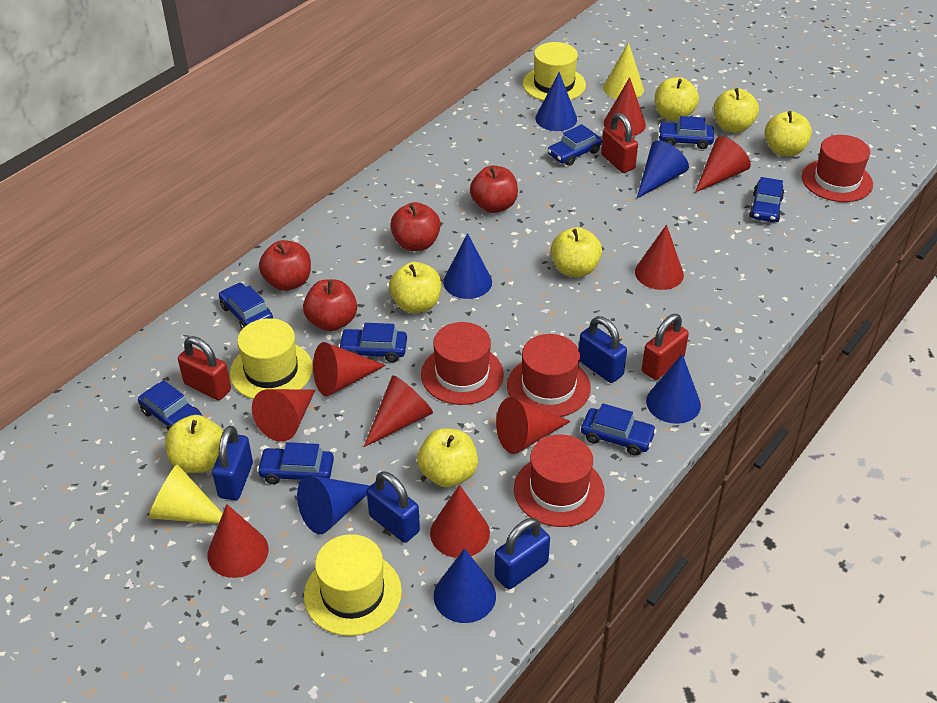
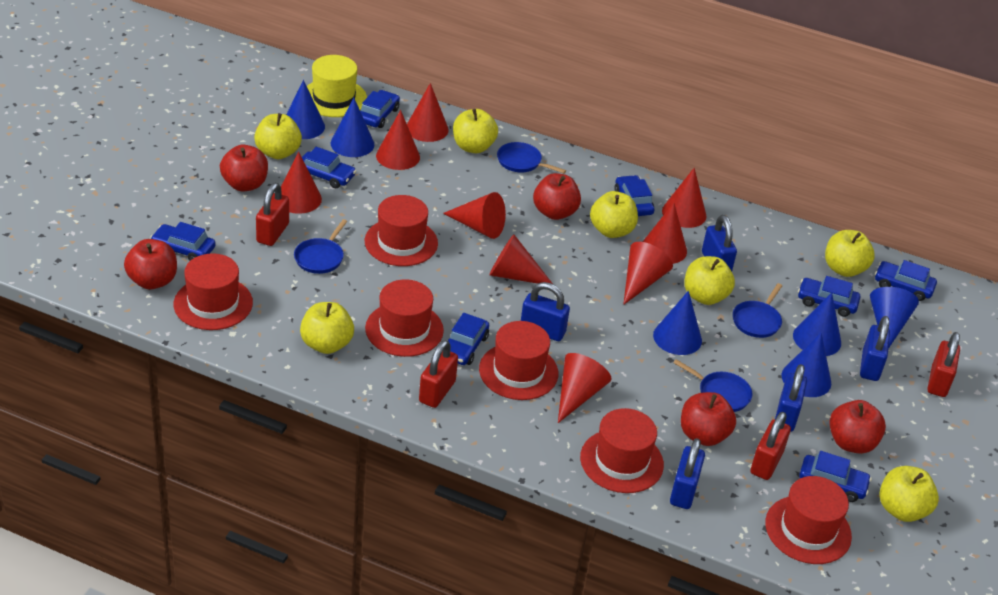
blue padlock: [212,426,253,500] [367,471,420,543] [494,518,550,589] [579,316,627,383] = 4 -> [521,282,570,341] [670,438,705,509] [702,215,737,271] [775,364,807,432] [860,316,890,381] = 5
blue pan: none = 0 -> [294,219,348,274] [497,142,566,174] [673,359,753,412] [733,283,782,338] = 4
red apple: [259,240,311,291] [303,279,357,331] [390,202,441,251] [470,166,518,213] = 4 -> [124,239,177,289] [220,144,268,192] [533,173,581,220] [681,392,736,446] [829,400,886,454] = 5
red hat: [421,322,504,405] [507,334,591,417] [514,434,605,527] [802,135,873,202] = 4 -> [174,254,253,330] [365,195,438,266] [365,279,444,357] [479,321,558,400] [580,408,664,493] [765,476,852,564] = 6
red padlock: [178,336,231,400] [601,113,638,173] [642,314,689,380] = 3 -> [256,183,289,246] [419,340,458,408] [750,412,791,480] [928,332,960,397] = 4
yellow cone: [149,464,223,524] [603,42,644,99] = 2 -> none = 0
yellow hat: [230,318,313,399] [304,534,402,636] [523,42,586,101] = 3 -> [307,55,367,117] = 1

